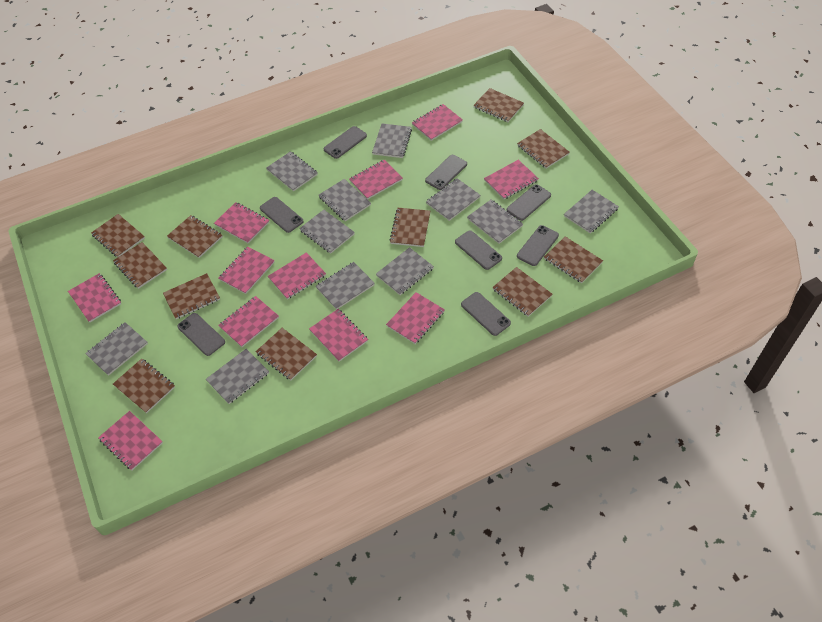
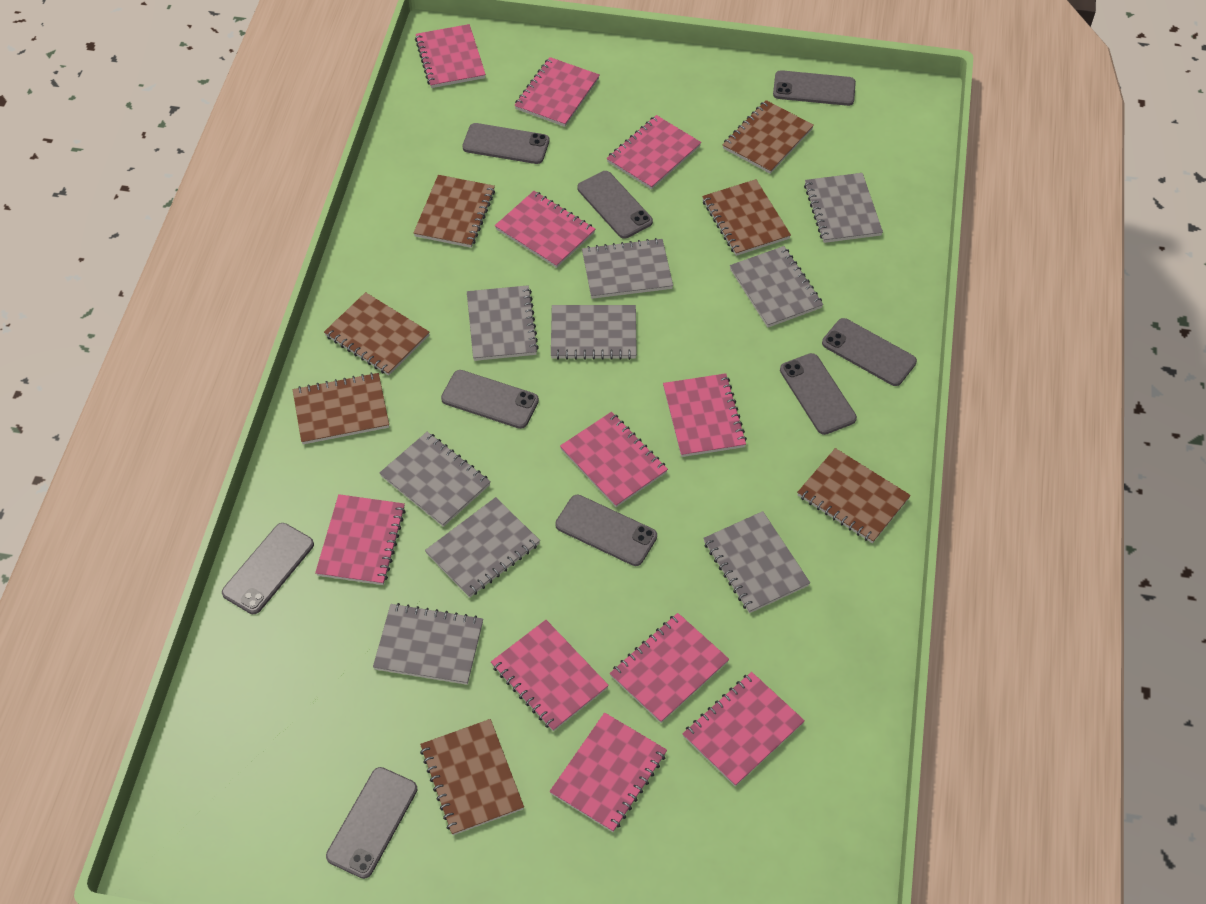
brown notebook: [91,214,145,257] [113,242,167,289] [113,358,175,413] [163,273,220,319] [167,215,223,258] [255,328,317,380] [389,208,430,247] [473,88,524,122] [492,267,552,317] [517,129,569,168] [544,236,603,283] = 11 -> [293,372,389,444] [324,292,429,376] [414,175,495,248] [420,719,524,835] [702,179,791,256] [722,100,814,174] [797,448,911,543] = 7
grey notebook: [85,322,148,376] [206,349,269,404] [266,151,318,191] [299,210,355,254] [316,262,375,310] [319,179,371,221] [372,123,412,158] [376,247,434,295] [426,178,481,221] [467,200,523,244] [564,190,619,233] = 11 -> [373,603,483,685] [379,432,491,527] [425,497,540,598] [467,285,539,361] [551,305,637,360] [582,238,673,299] [703,511,810,613] [730,246,823,328] [804,173,883,243] = 9
grey phone: [177,313,225,356] [260,197,304,233] [324,126,367,159] [425,155,467,190] [455,230,502,270] [461,292,511,336] [507,184,551,221] [517,225,559,266] = 8 -> [222,523,314,614] [326,767,417,879] [441,370,539,429] [462,123,549,164] [555,495,657,566] [577,171,653,239] [773,70,856,106] [780,353,857,435] [822,318,917,386] = 9

